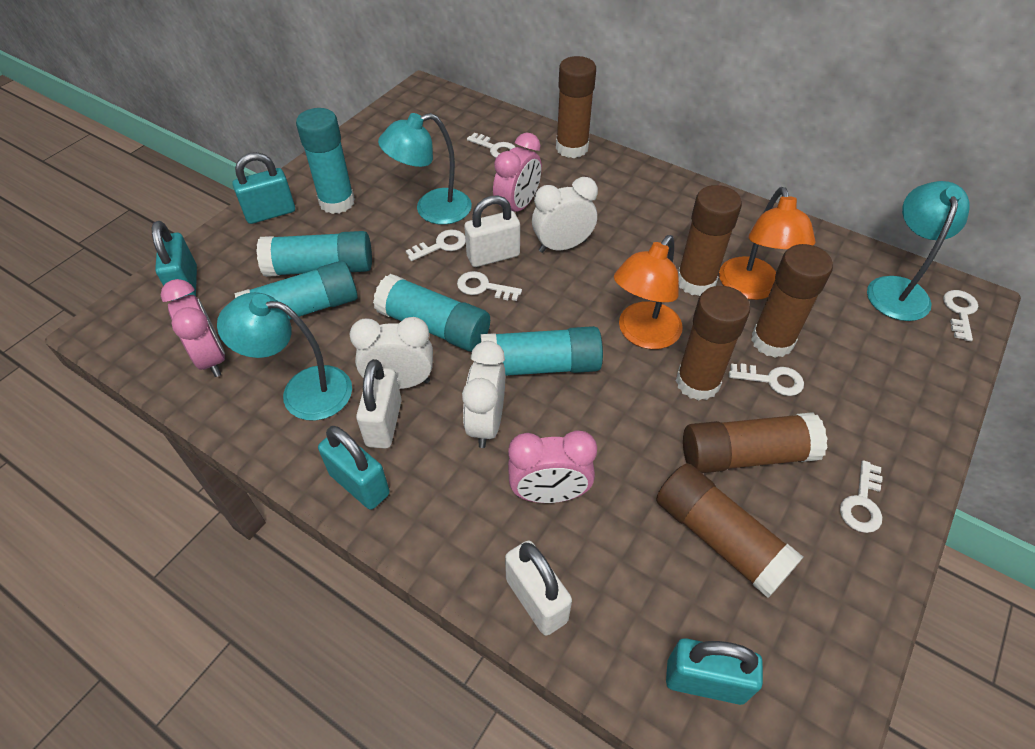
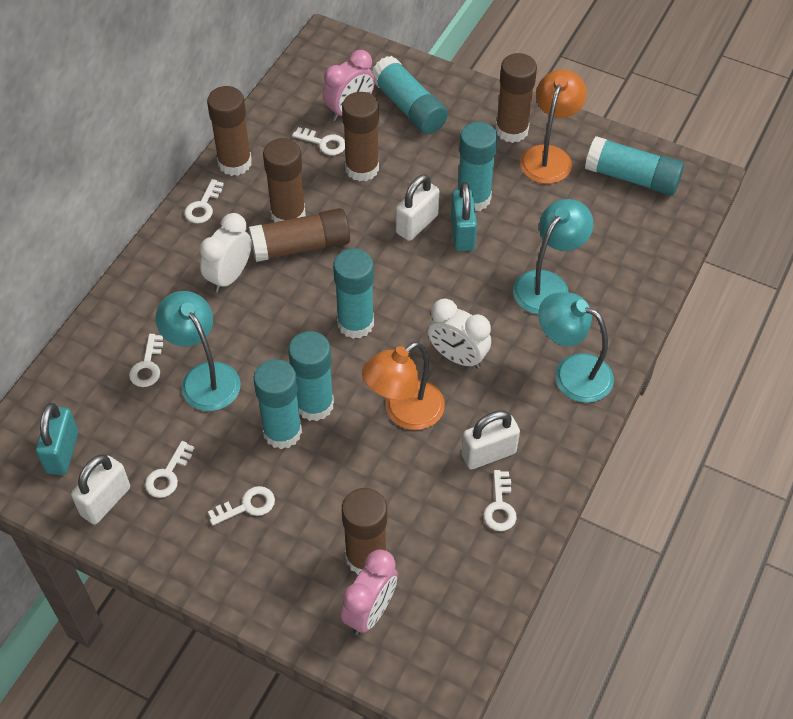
pink clock: [161,279,225,377] [493,132,542,212] [508,430,597,503] = 3 -> [323,50,375,121] [341,549,398,635] = 2
turquoise glue stick: [234,261,358,320] [256,231,372,277] [296,108,355,214] [373,274,490,352] [481,326,603,376] = 5 -> [254,359,302,449] [288,331,334,421] [333,248,374,339] [372,56,448,134] [458,122,498,211] [585,136,684,196] = 6
turquoise padlock: [152,221,197,301] [232,152,295,224] [318,426,390,510] [666,638,763,705] = 4 -> [36,403,78,475] [451,182,477,251] = 2
white clock: [350,317,433,389] [462,341,505,448] [532,177,598,253] = 3 -> [199,213,252,293] [428,298,491,369] = 2

